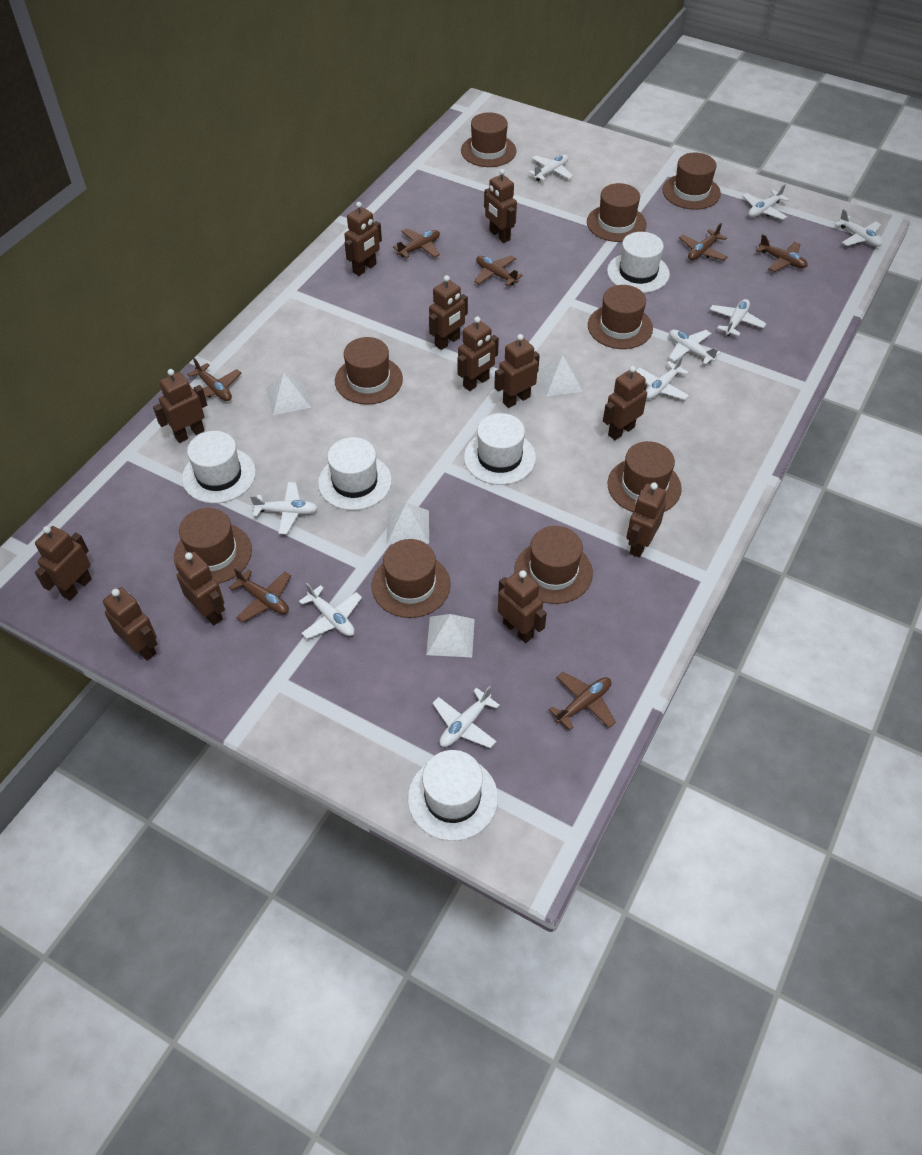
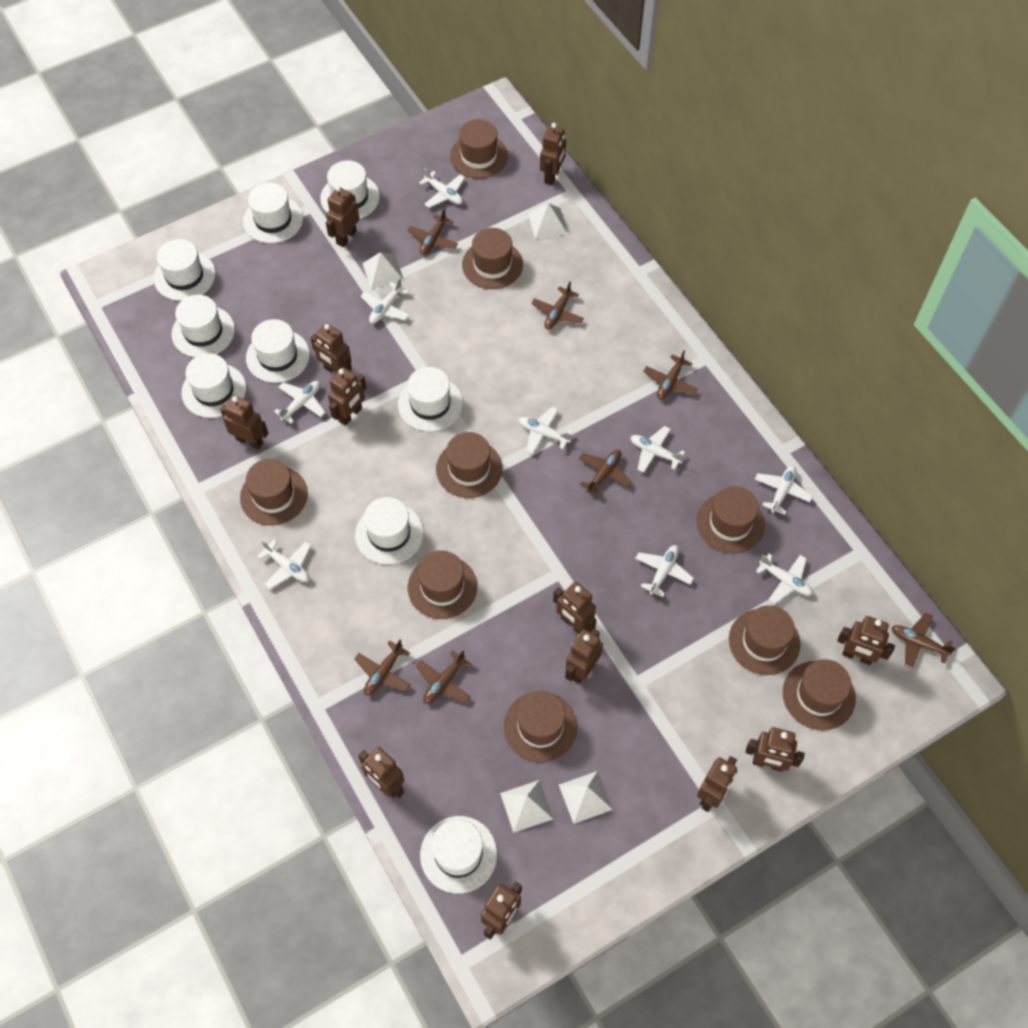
white hat: [182,431,256,504] [318,437,392,510] [408,750,498,841] [464,413,536,485] [607,232,670,293] = 5 -> [154,239,215,301] [172,295,235,357] [181,353,246,418] [243,183,303,243] [246,319,310,383] [320,160,380,219] [355,497,424,565] [398,367,463,432] [420,816,497,894] = 9

